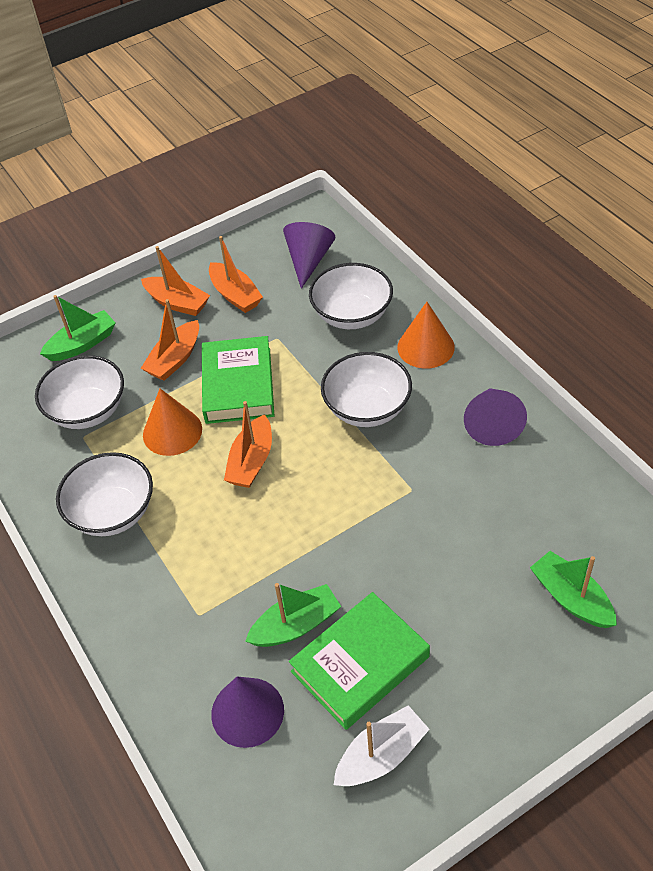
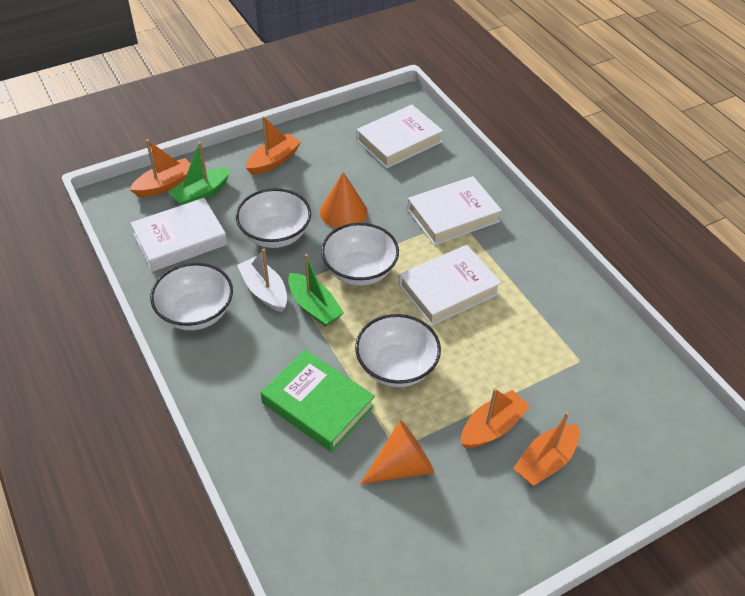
green boat: [40,295,115,361] [245,583,341,647] [530,551,617,628] = 3 -> [168,142,230,205] [288,254,344,327] = 2
green book: [202,336,274,424] [289,592,430,730] = 2 -> [261,350,375,452] = 1
purple cone: [211,676,284,748] [283,222,336,289] [464,388,527,446] = 3 -> none = 0
white book: none = 0 -> [130,198,227,272] [356,105,443,168] [399,245,502,326] [407,176,502,245] = 4

